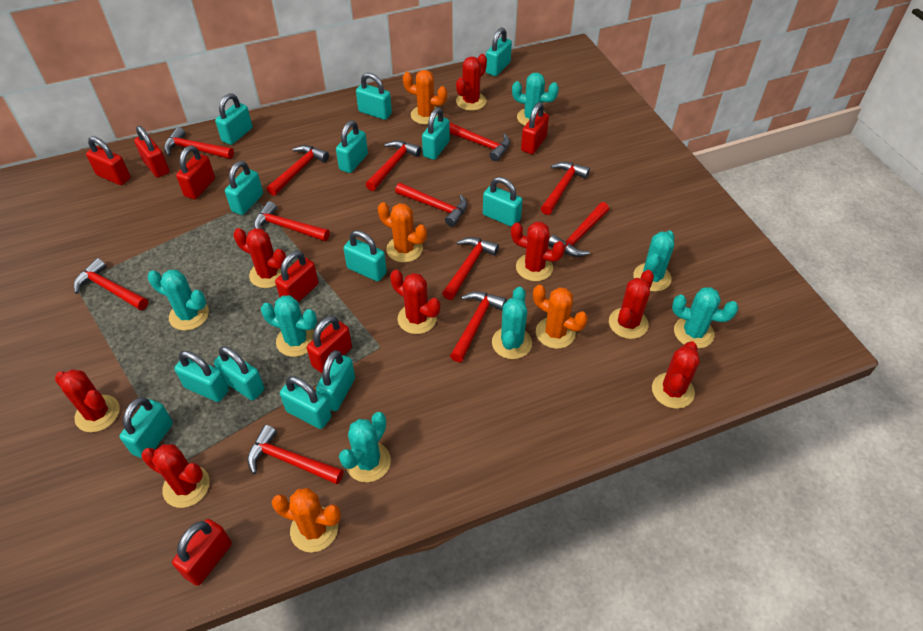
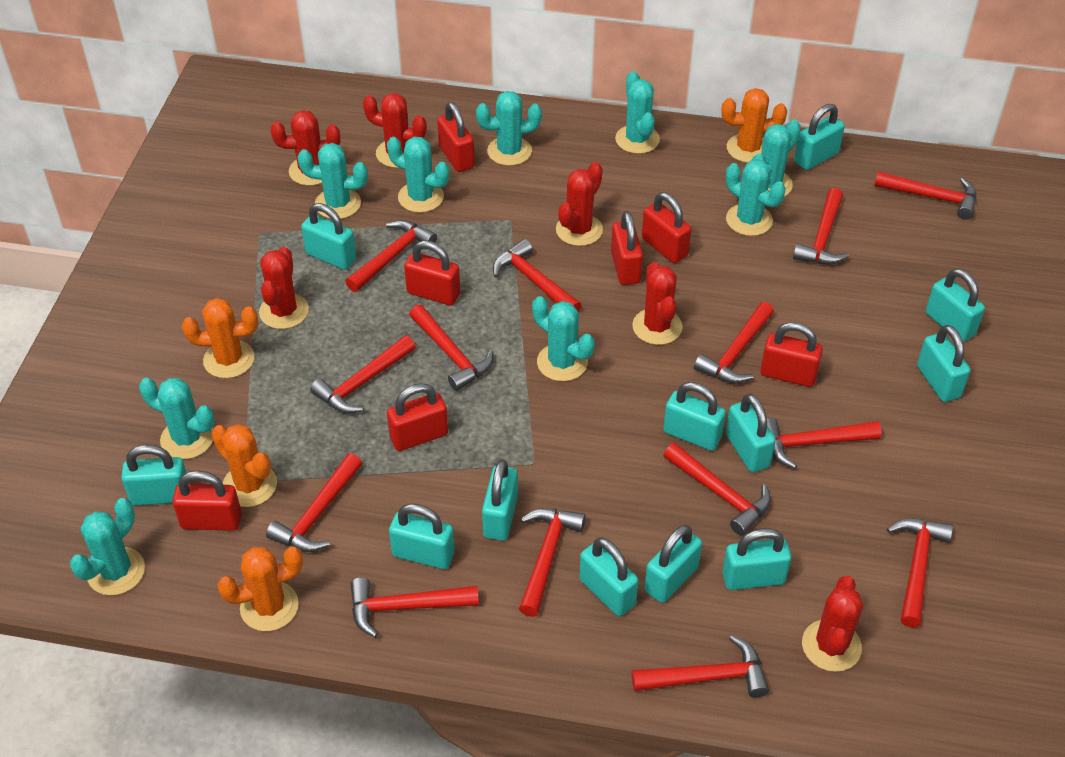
red cactus: [55,369,120,432] [141,444,210,508] [234,228,286,288] [390,270,440,334] [456,54,487,111] [511,222,565,281] [609,270,654,339] [652,341,700,409] = 8 -> [259,247,309,329] [271,110,340,186] [363,93,427,168] [556,162,603,246] [632,262,683,345] [802,576,863,672] = 6
red hammer: [74,258,148,311] [164,127,234,159] [247,425,343,485] [254,201,330,241] [267,145,329,196] [365,140,421,191] [395,183,467,227] [442,237,499,300] [450,122,510,161] [450,291,506,362] [541,162,590,215] [548,202,609,257] = 12 -> [266,453,362,552] [310,335,415,413] [345,220,437,292] [350,578,479,638] [409,305,493,391] [493,239,582,312] [519,508,586,617] [632,635,769,698] [663,443,771,536] [694,302,774,384] [767,418,882,469] [793,188,849,265] [874,171,976,220] [887,518,953,628] = 14
turquoise cactus: [148,270,209,331] [261,295,317,357] [339,412,391,482] [492,287,532,359] [512,73,559,126] [634,231,674,292] [672,287,738,349] = 7 -> [70,498,145,595] [139,378,214,459] [297,143,368,219] [387,137,449,213] [476,91,542,166] [532,296,595,381] [615,71,660,154] [726,159,785,236] [751,120,801,197] = 9
turquoise padlock: [119,397,173,458] [174,351,229,402] [214,346,264,400] [215,93,253,145] [225,161,263,215] [280,376,332,429] [316,350,355,411] [336,120,368,173] [343,230,387,281] [356,73,392,120] [422,108,450,160] [483,177,523,227] [486,27,512,76] = 13 -> [121,445,190,506] [301,203,356,270] [389,503,455,569] [482,460,518,541] [579,537,639,616] [644,525,702,603] [663,382,726,451] [722,528,791,590] [726,394,776,472] [794,104,845,170] [917,325,970,402] [926,268,985,342] = 12

